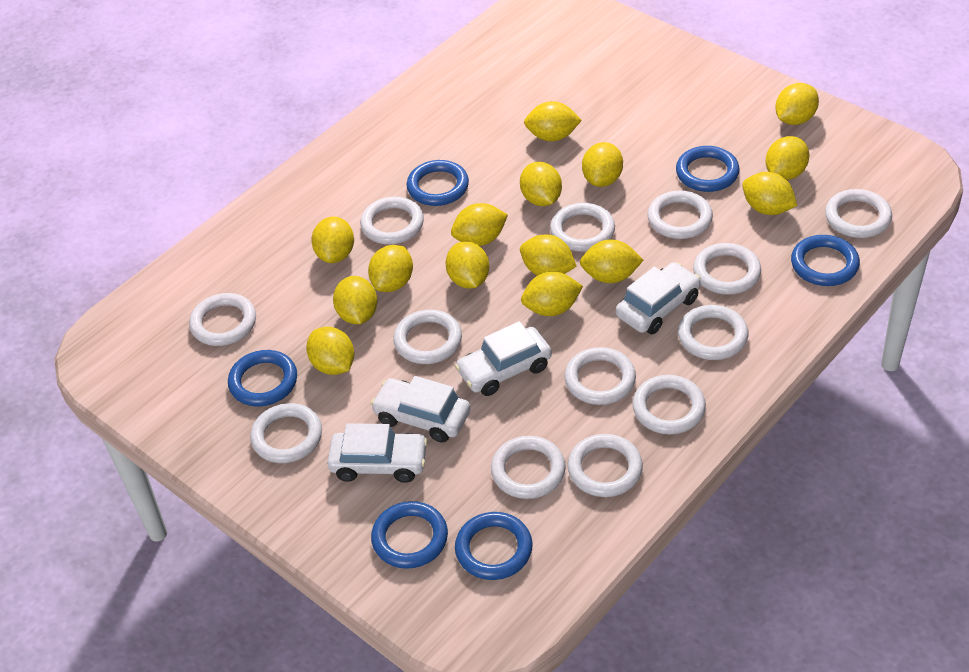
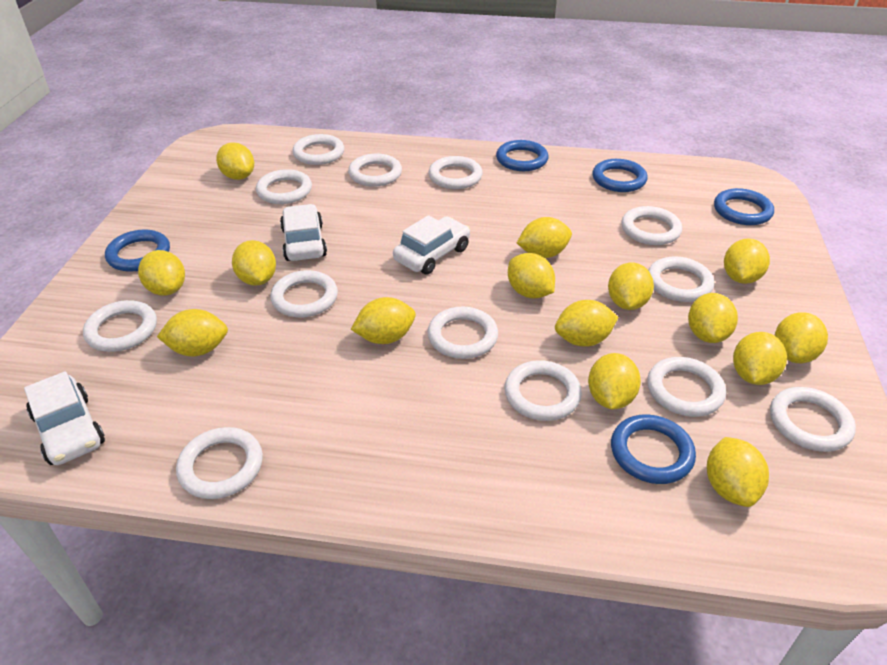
blue ring: [228,350,297,406] [371,501,448,569] [407,160,469,206] [455,512,533,580] [676,146,740,192] [791,235,860,286] = 6 -> [105,229,170,272] [496,140,548,171] [592,159,648,192] [611,414,696,484] [714,188,774,225] = 5
white car: [327,423,428,483] [371,376,471,443] [455,321,552,396] [616,262,701,334] = 4 -> [24,371,105,465] [280,204,327,261] [393,215,470,275] = 3

